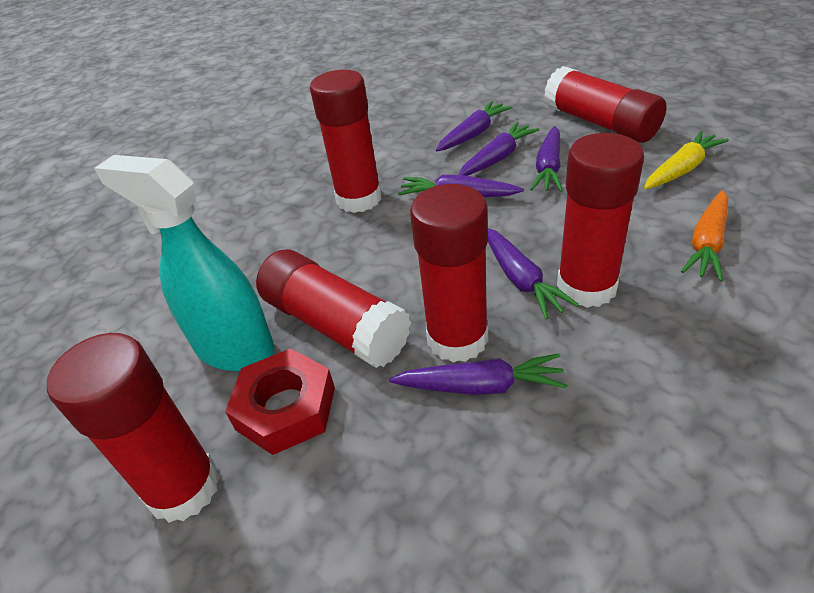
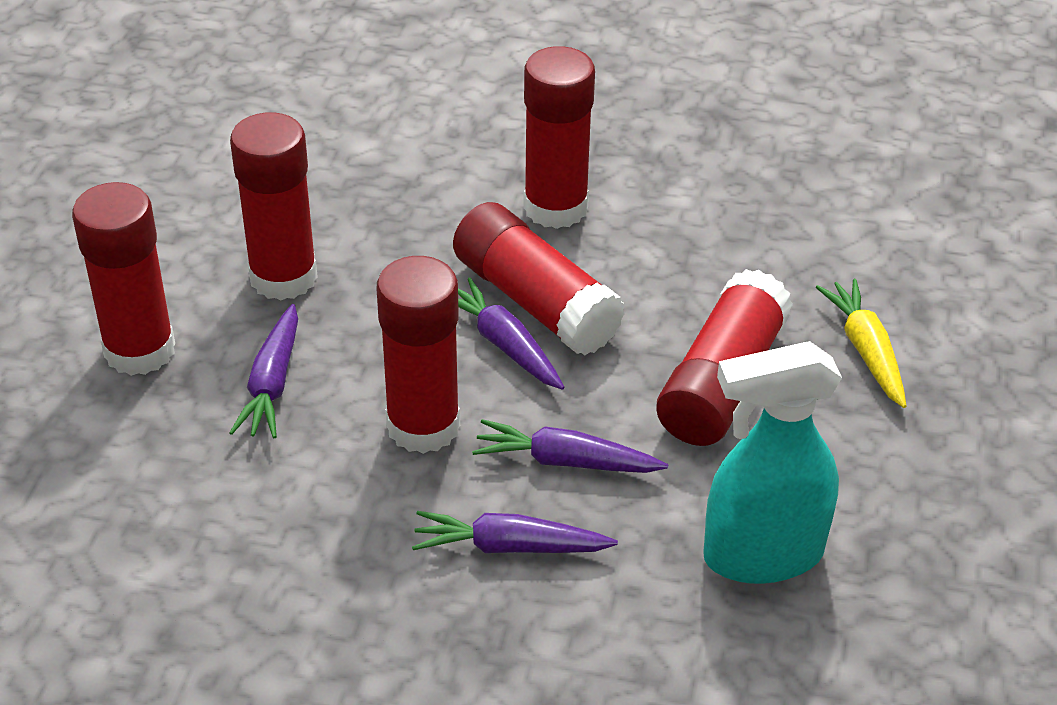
orange carrot: [681,190,728,281] = 1 -> none = 0
purple carrot: [389,353,568,395] [398,175,524,197] [436,101,513,151] [458,122,540,176] [488,228,579,320] [530,126,563,192] = 6 -> [229,304,298,438] [412,511,618,553] [458,278,564,390] [472,419,668,473] = 4
red nut: [225,348,335,455] = 1 -> none = 0

